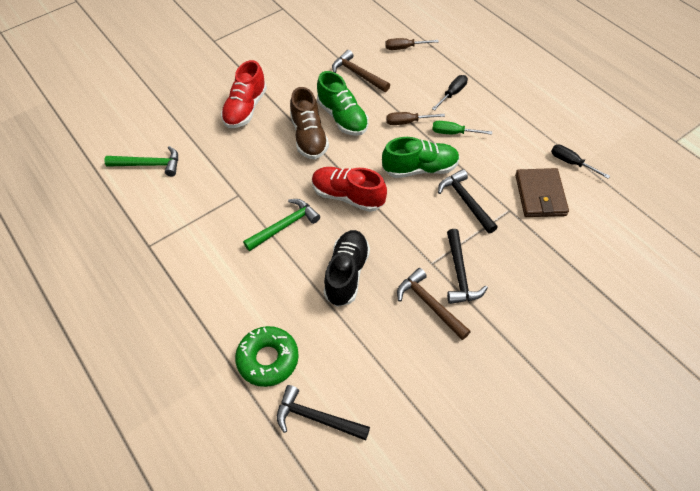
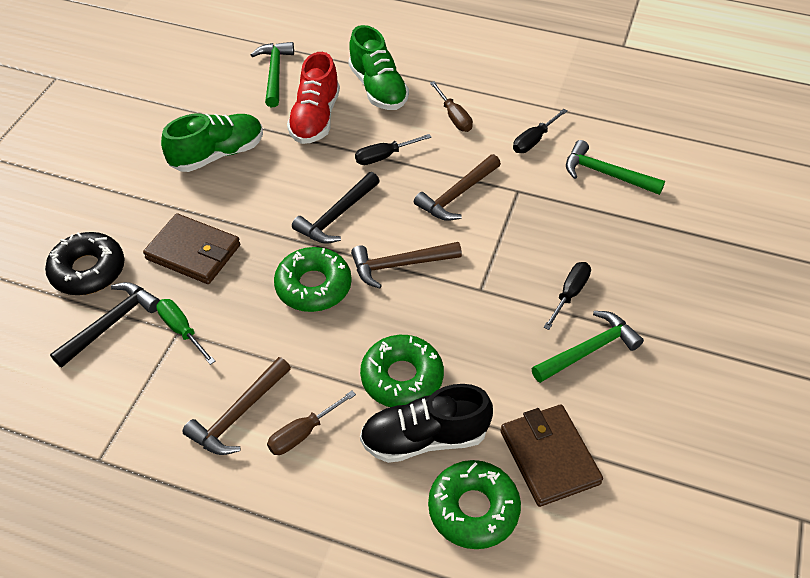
black donut: none = 0 -> [45,232,125,295] = 1
black hammer: [277,385,370,441] [438,169,497,234] [447,229,488,304] = 3 -> [50,282,160,367] [292,172,380,244] = 2
black screwdriver: [432,75,468,110] [551,145,610,179] = 2 -> [355,134,432,165] [513,109,567,153] [543,262,591,330] = 3
brown hammer: [332,50,390,92] [397,268,471,340] = 2 -> [182,357,291,455] [351,242,462,289] [414,154,501,221] = 3
brown shoe: [290,87,329,159] = 1 -> none = 0
brown wallet: [515,168,569,217] = 1 -> [143,213,240,284] [500,404,603,507] = 2
green donut: [235,326,299,387] = 1 -> [274,247,352,312] [360,335,444,407] [428,460,521,549] = 3
green hammer: [105,146,178,177] [243,199,320,251] = 2 -> [251,42,294,107] [532,311,644,383] [566,140,665,195] = 3
red shoe: [221,60,267,128] [312,167,387,212] = 2 -> [287,52,340,144] = 1

